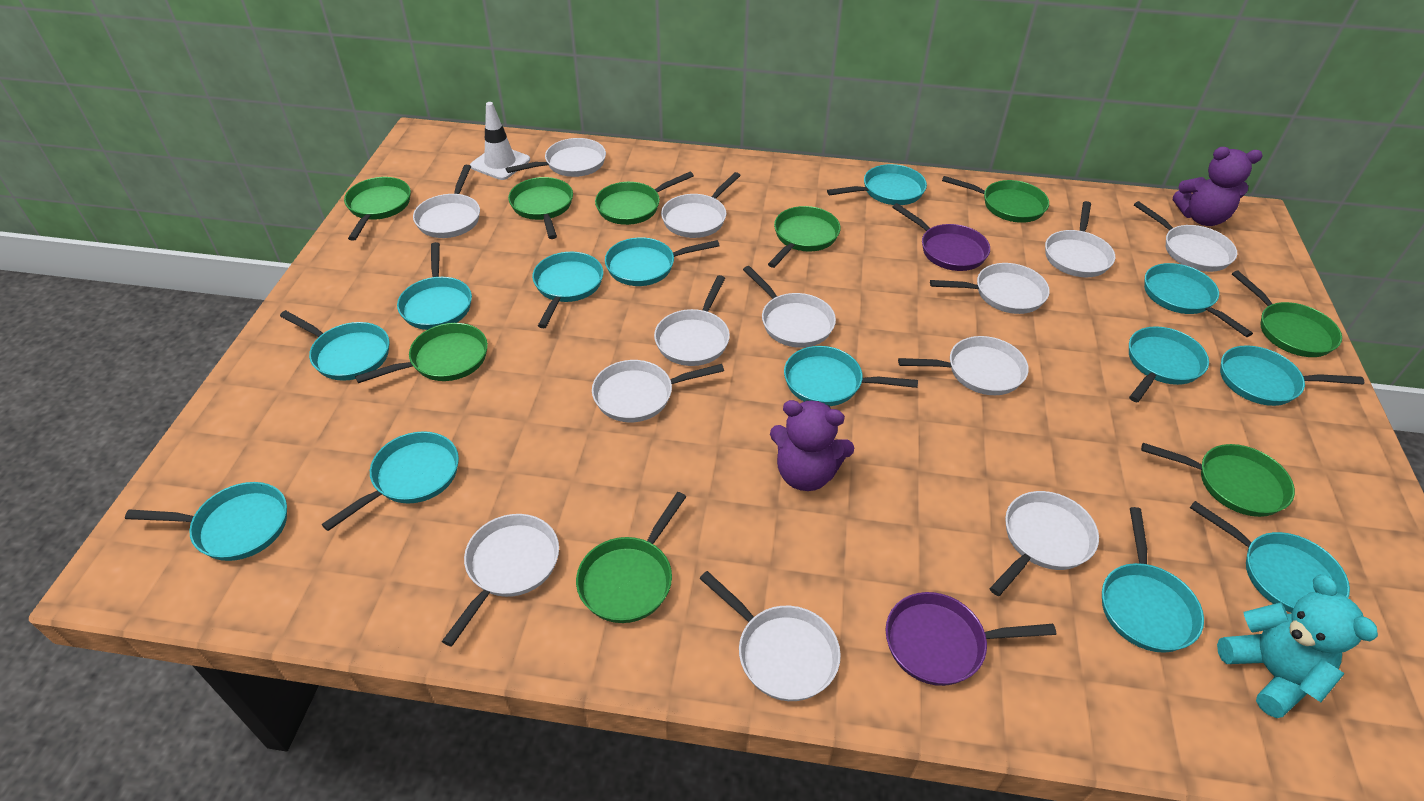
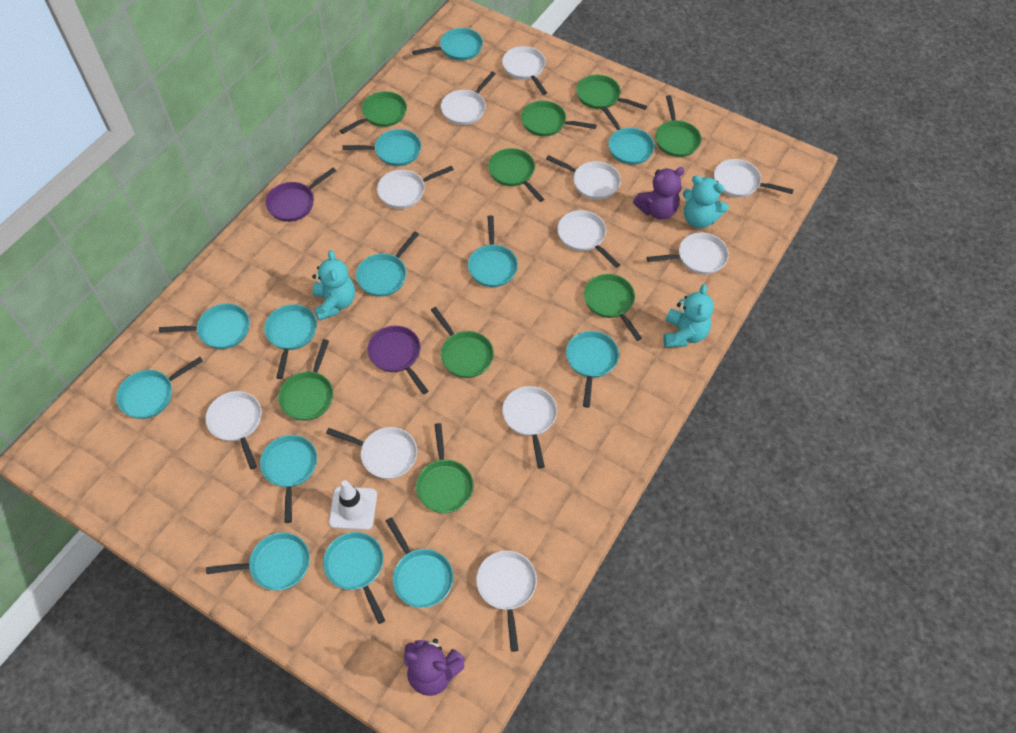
turquoise teddy bear: [1217,575,1378,718] = 1 -> [312,250,355,321] [663,284,714,347] [683,175,729,228] = 3
white pan: [413,165,480,238] [442,514,559,647] [506,138,606,177] [592,360,724,422] [654,275,730,366] [661,172,741,238] [699,571,841,701] [743,266,836,348] [898,336,1029,395] [930,263,1050,314] [990,491,1099,596] [1045,201,1115,277] [1134,201,1237,272] = 13 -> [205,391,262,469] [326,427,417,479] [377,166,454,209] [441,72,496,125] [476,551,537,652] [502,46,547,95] [502,386,557,468] [546,155,621,200] [557,210,620,268] [647,232,729,274] [714,159,794,197] = 11

